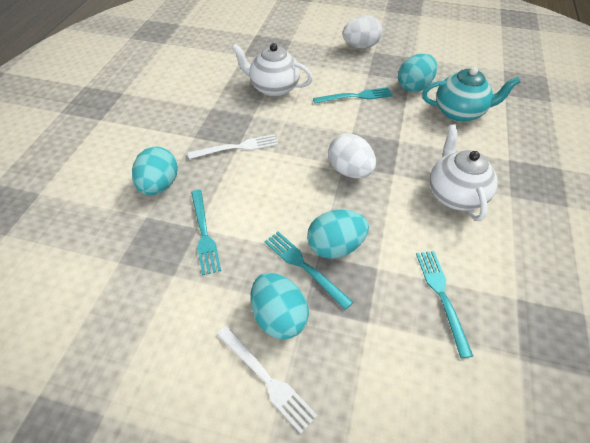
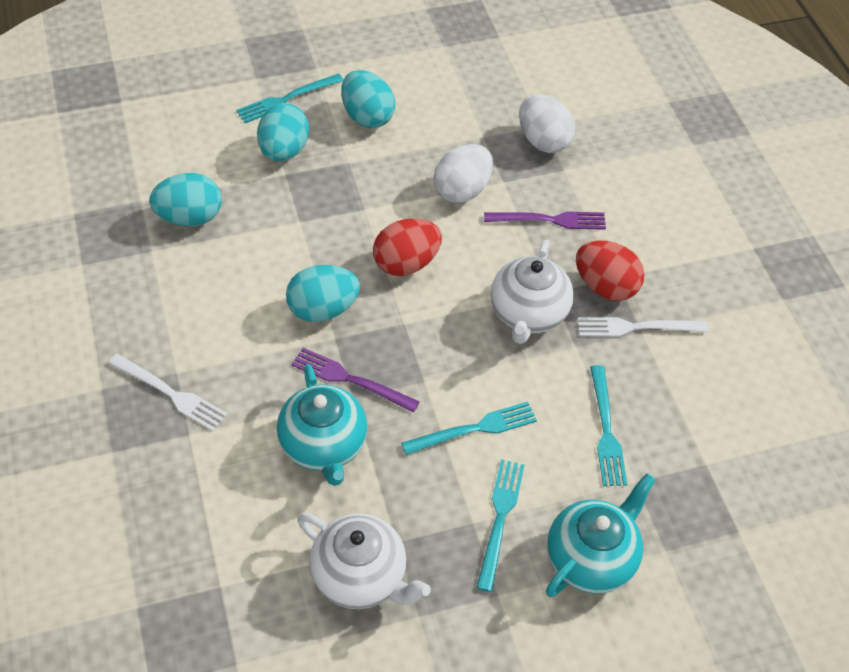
purple fork: none = 0 -> [292,348,420,413] [484,211,606,230] = 2
red egg: none = 0 -> [373,218,442,276] [576,241,645,301] = 2
turquoise teapot: [422,67,520,122] = 1 -> [277,364,367,486] [546,473,656,597] = 2

